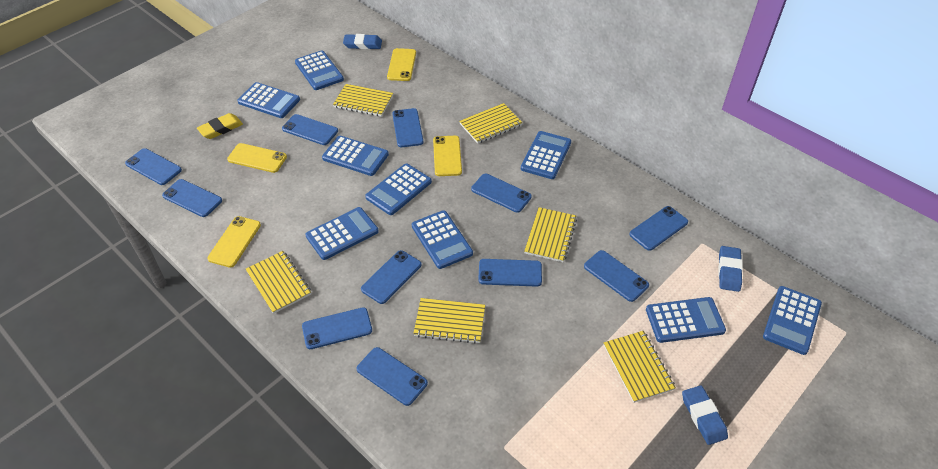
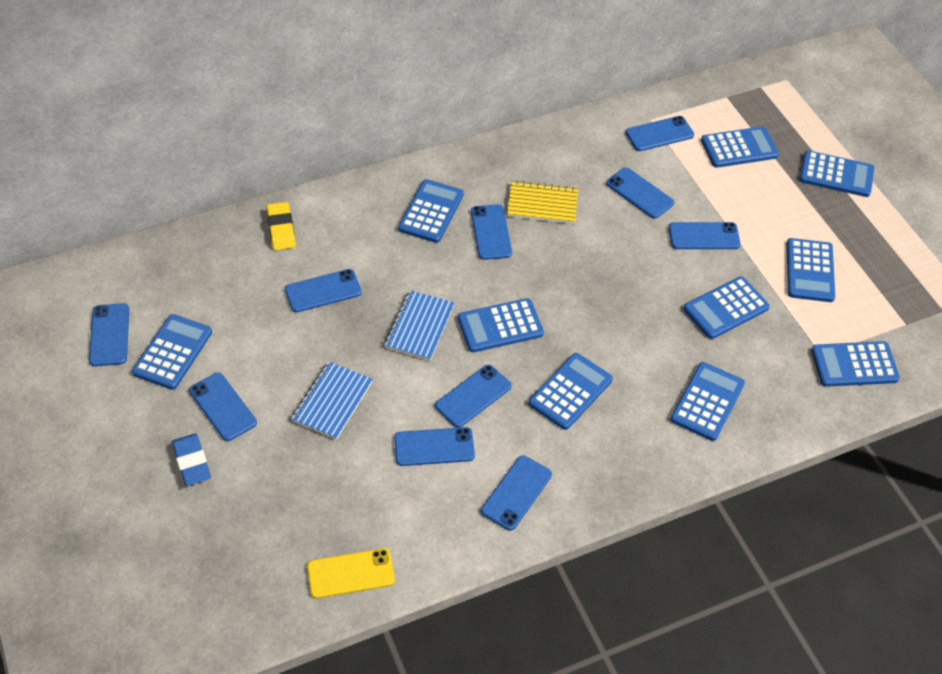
blue calculator: [237,82,300,118] [295,50,344,90] [305,207,379,260] [322,136,389,176] [365,164,432,215] [412,210,473,269] [521,131,571,179] [646,297,726,343] [763,286,822,355] = 9 -> [132,314,212,390] [398,179,464,243] [458,298,544,352] [529,353,613,430] [670,362,745,441] [683,276,770,339] [701,126,779,168] [787,238,835,302] [800,150,874,197] [811,341,900,387] = 10
blue eraser: [343,34,382,49] [682,385,728,445] [718,246,743,292] = 3 -> [172,433,211,486] = 1
blue notebook: none = 0 -> [292,362,373,440] [385,290,454,360] = 2
blue phone: [125,148,182,185] [162,179,222,217] [282,114,338,145] [302,307,372,349] [356,347,428,406] [361,250,421,304] [392,108,423,147] [471,174,532,213] [478,259,542,287] [584,250,649,302] [629,206,688,251] = 11 -> [89,303,129,367] [189,373,257,441] [285,269,362,313] [394,427,475,466] [435,365,511,428] [471,204,512,260] [481,455,552,531] [606,167,674,219] [626,116,694,151] [669,222,741,249] = 10
yellow notebook: [246,251,311,314] [333,84,393,117] [413,298,485,344] [459,103,523,144] [524,207,577,262] [604,331,676,403] = 6 -> [507,181,578,224] = 1
yellow phone: [207,216,261,268] [227,143,287,173] [387,48,416,81] [433,136,462,176] = 4 -> [307,548,395,599] = 1

